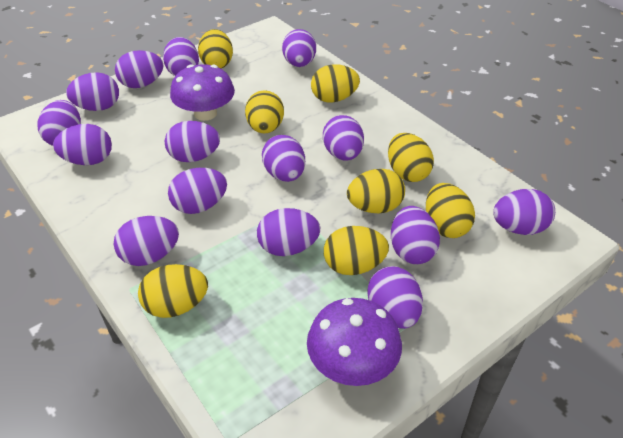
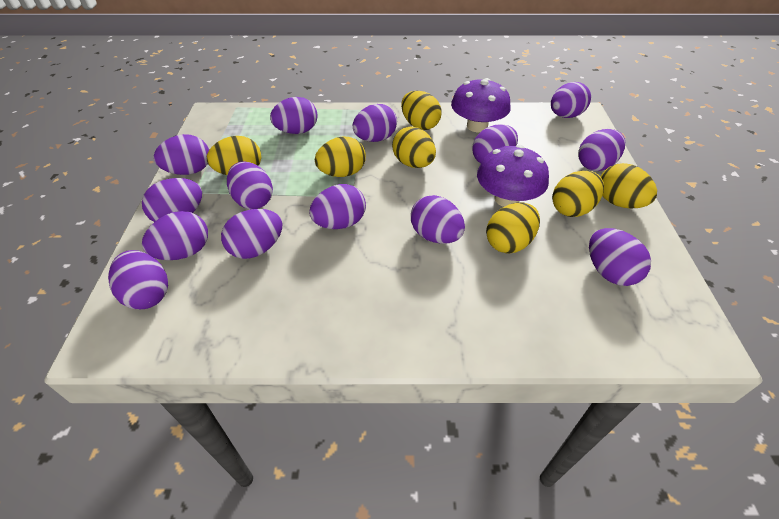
purple egg: [38,100,81,146] [53,124,112,165] [66,72,119,111] [114,216,179,266] [115,50,163,88] [163,37,199,76] [165,121,220,162] [168,168,227,214] [257,208,320,256] [262,135,305,182] [282,29,316,67] [323,115,364,160] [367,266,423,329] [391,206,440,264] [493,189,555,235] = 15 -> [108,250,168,309] [142,178,202,222] [142,211,208,260] [154,134,209,175] [221,209,282,259] [227,162,273,209] [270,97,318,134] [309,184,366,229] [353,104,397,142] [411,195,465,244] [472,124,518,163] [551,82,591,118] [578,129,625,171] [589,228,651,286] = 14
yellow egg: [138,264,208,318] [198,29,233,68] [245,90,284,134] [311,64,360,103] [324,226,389,275] [347,169,405,213] [388,133,434,182] [426,183,475,238] = 8 -> [207,136,261,175] [315,136,366,177] [392,126,436,168] [401,91,442,130] [486,203,540,253] [552,170,604,217] [600,163,657,209] = 7

